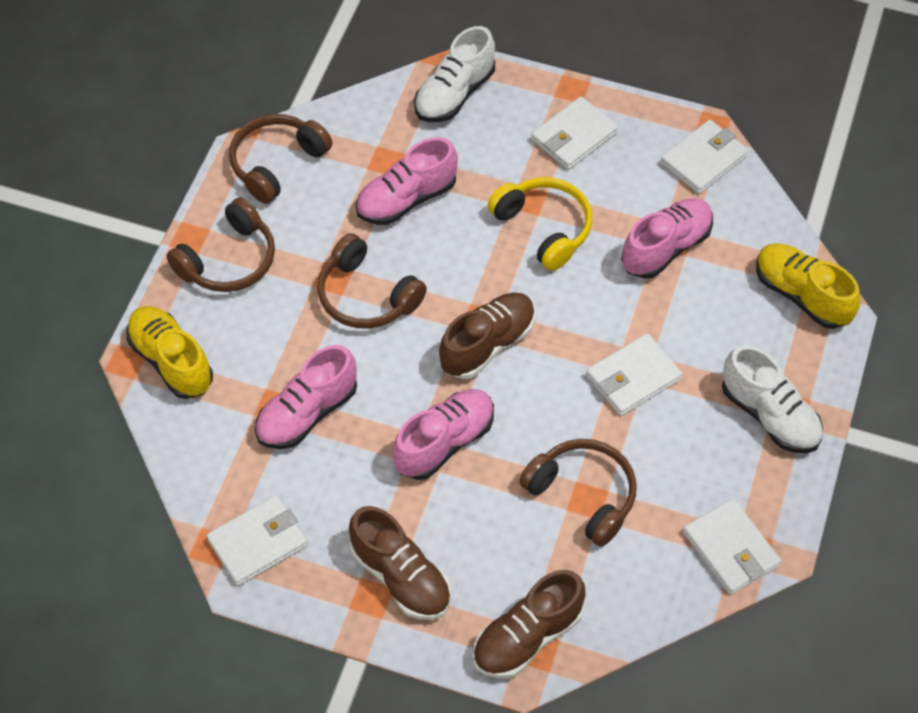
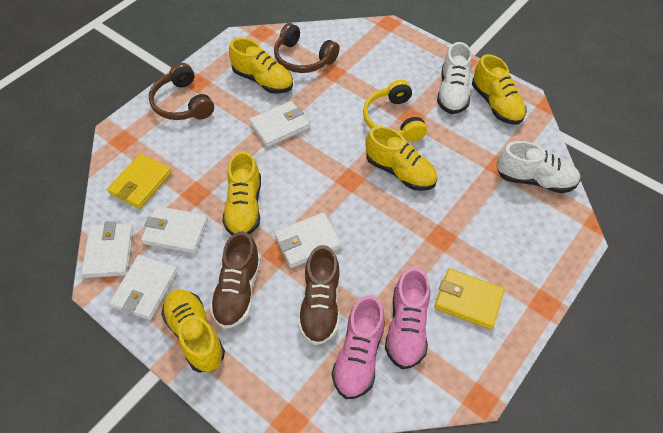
brown headphones: [167,197,275,292] [229,114,332,204] [317,233,427,329] [519,439,637,547] = 4 -> [149,63,214,120] [274,23,340,73] = 2
brown shoe: [349,506,451,620] [439,292,535,379] [473,570,586,679] = 3 -> [210,231,261,329] [298,245,340,345] = 2
pink shoe: [255,345,357,449] [356,137,458,225] [393,389,494,480] [621,198,713,279] = 4 -> [332,295,385,399] [385,267,430,369] = 2
yellow shoe: [126,306,213,399] [756,244,860,329] = 2 -> [161,289,225,373] [222,151,261,235] [229,38,293,94] [366,126,437,191] [472,54,526,125] = 5
yellow wallet: none = 0 -> [107,154,172,209] [434,268,505,329] = 2

